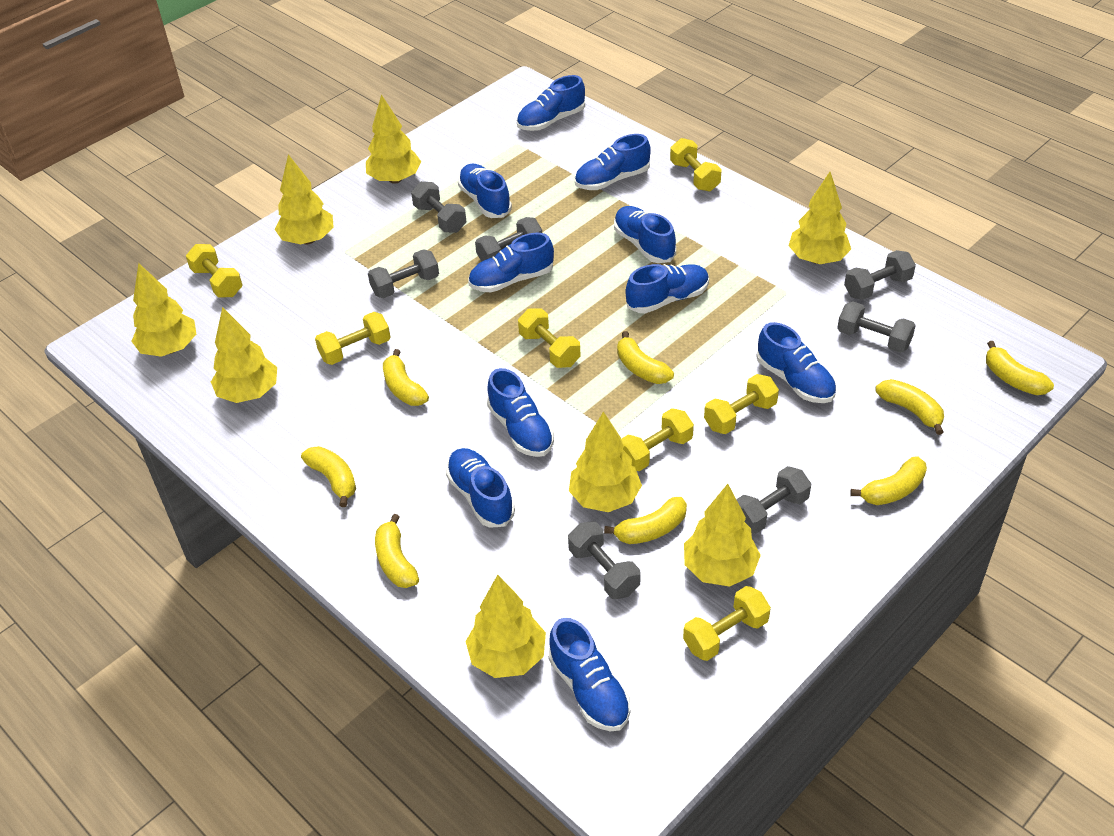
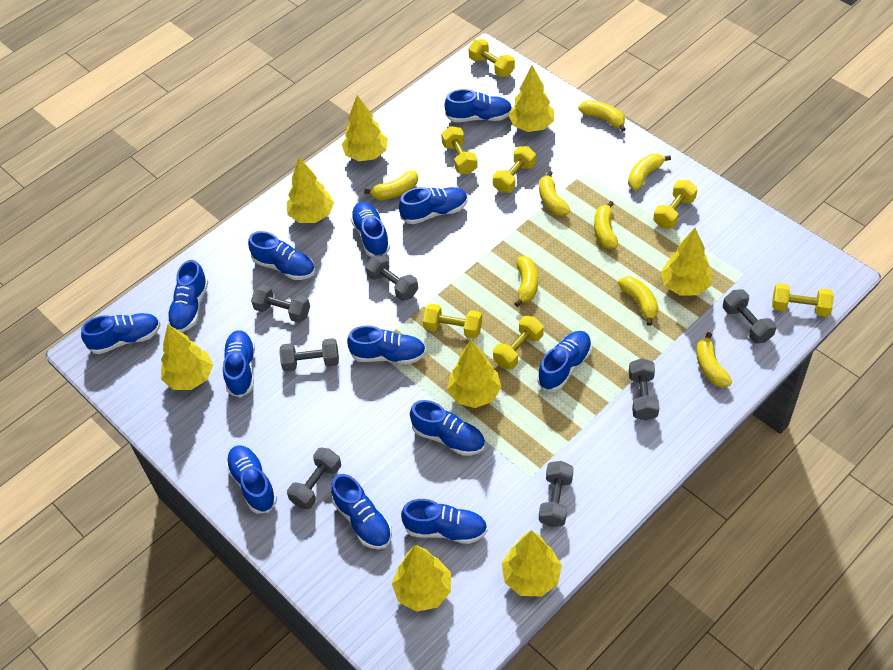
blue shoe: [446,448,515,528] [458,164,512,218] [468,233,554,292] [487,368,554,457] [517,75,585,131] [548,618,631,731] [575,134,651,190] [614,206,676,263] [625,264,709,313] [756,322,836,403] = 10 -> [81,313,160,354] [167,260,208,332] [223,330,255,398] [226,445,277,513] [248,231,315,280] [331,474,392,549] [347,325,426,364] [350,202,390,257] [399,187,468,224] [401,499,488,544] [410,400,485,456] [444,89,512,122] [537,331,592,391] = 13

